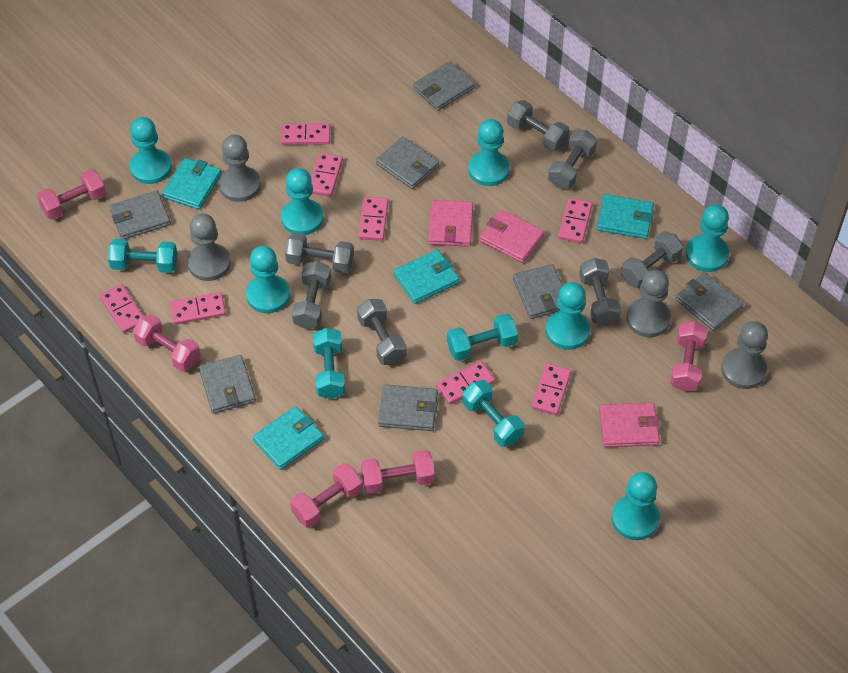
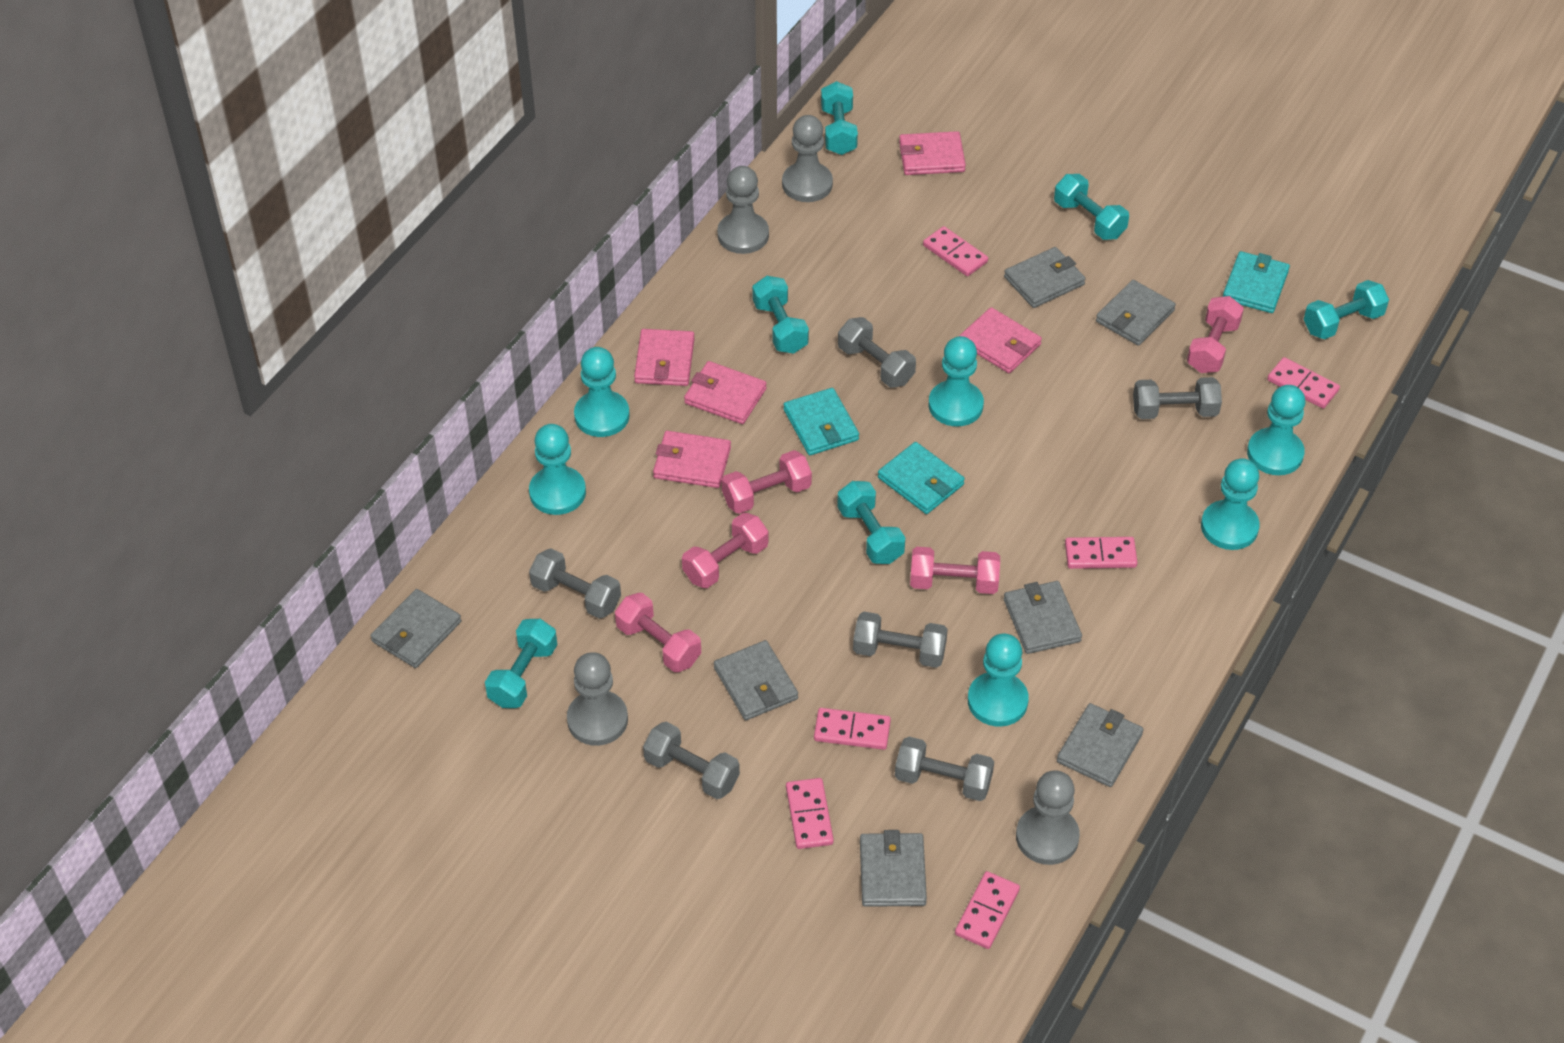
grey dumbbell: [285,233,354,273] [292,261,331,329] [357,299,407,365] [507,100,569,151] [548,130,597,189] [579,258,621,326] [621,231,683,289] = 7 -> [529,548,621,619] [643,722,740,799] [838,317,916,388] [853,612,948,668] [895,737,994,801] [1133,377,1222,419] = 6
pink domino: [100,284,144,333] [170,292,226,325] [281,123,330,145] [311,153,343,197] [358,197,388,241] [436,361,495,405] [532,363,571,415] [558,198,593,243] = 8 -> [786,778,834,849] [814,708,891,750] [923,226,988,276] [955,871,1020,949] [1065,537,1138,569] [1267,357,1340,409] = 6
pink wallet: [428,200,473,247] [479,209,544,263] [599,402,660,447] = 3 -> [634,329,695,386] [653,431,731,488] [684,361,767,424] [899,131,966,175] [959,307,1042,373] = 5
turquoise dumbbell: [108,239,177,273] [313,328,345,399] [447,314,518,361] [462,380,524,447] = 4 -> [485,619,557,708] [752,276,809,353] [821,81,858,155] [837,481,905,564] [1054,174,1129,240] [1304,280,1389,339] = 6
turquoise pawn: [130,117,172,184] [246,246,290,313] [281,168,323,235] [468,119,510,186] [546,282,590,350] [612,472,660,540] [686,205,729,272] = 7 -> [529,424,586,515] [574,347,630,437] [929,336,984,427] [968,634,1029,727] [1201,458,1260,550] [1247,385,1305,475] = 6
turquoise wallet: [162,158,222,210] [253,406,324,470] [394,249,459,304] [597,194,654,239] = 4 -> [783,388,859,455] [878,442,965,514] [1223,251,1290,313] = 3

